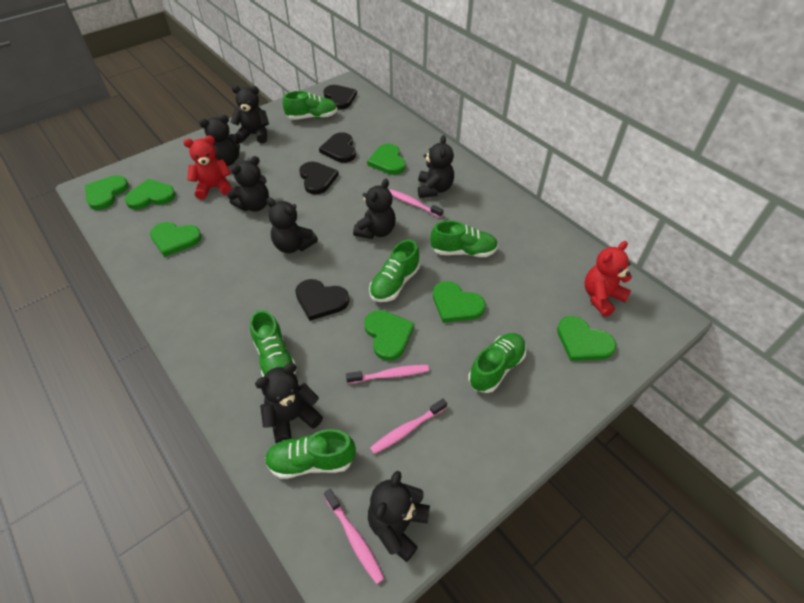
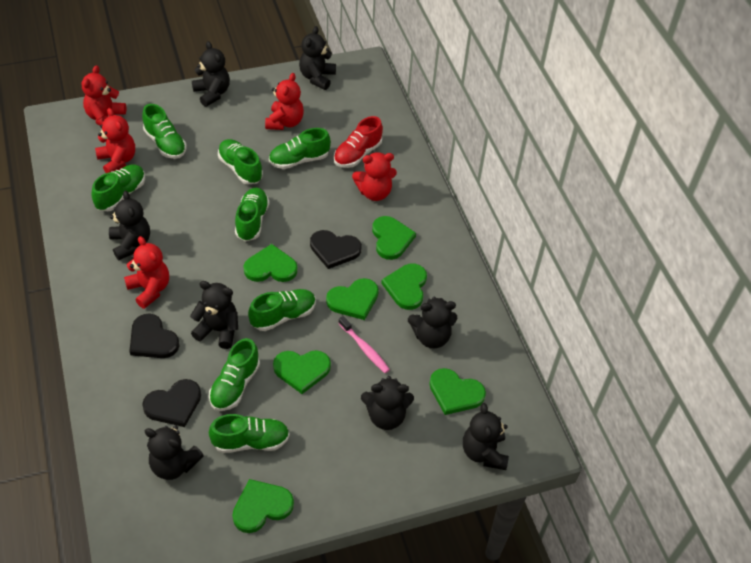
black heart: [295,279,349,321] [299,161,339,194] [319,132,356,163] [323,85,357,110] = 4 -> [129,313,179,358] [142,379,201,427] [310,230,362,269] = 3
green shoe: [250,310,297,377] [265,429,356,479] [283,91,338,120] [369,240,420,302] [430,221,498,257] [469,333,526,393] = 6 -> [91,164,145,211] [142,104,187,159] [209,338,260,411] [209,414,290,453] [218,139,263,185] [235,188,269,241] [248,289,316,331] [269,128,331,169] = 8
pink toothbrush: [324,489,384,584] [346,365,429,384] [370,399,447,454] [389,189,443,218] = 4 -> [338,316,390,373] = 1
red shoe: none = 0 -> [334,116,383,168] = 1
red teddy bear: [184,135,232,200] [584,241,632,317] = 2 -> [82,65,126,126] [95,108,135,173] [124,236,169,309] [265,73,304,130] [352,152,397,201] = 5

